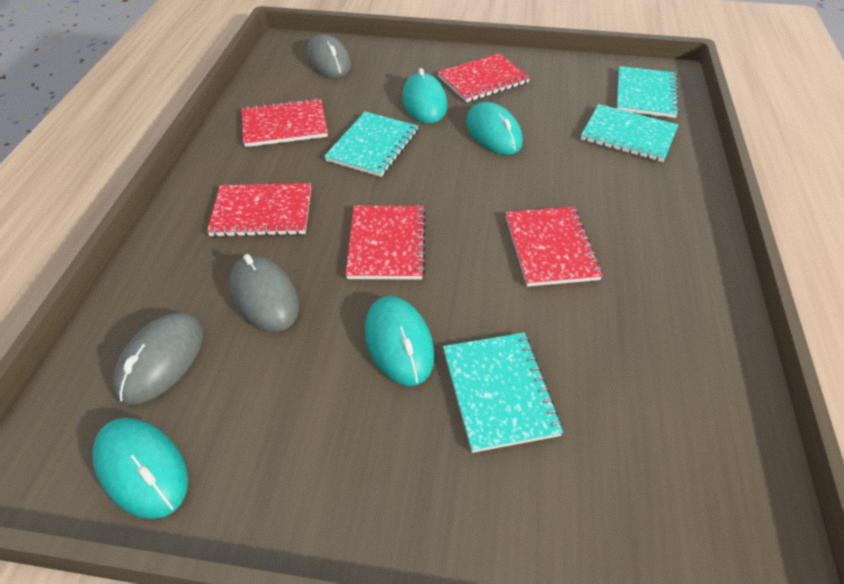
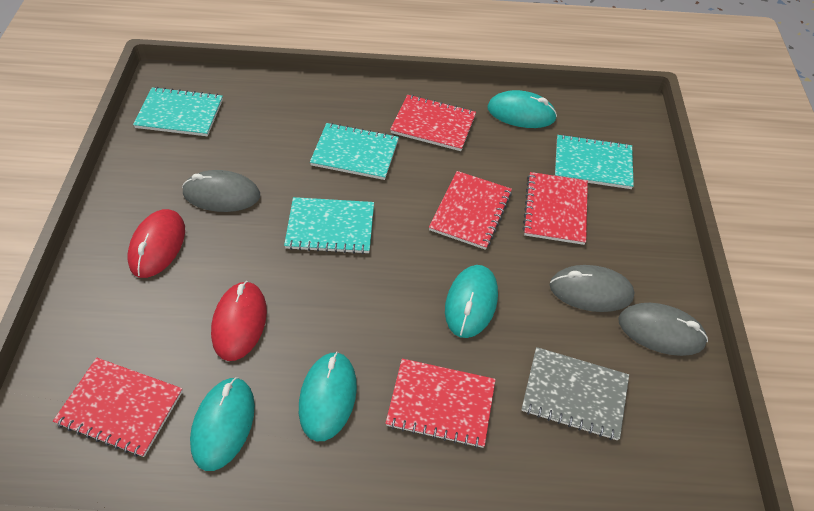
grey notebook: none = 0 -> [521,347,629,440] = 1
red mouse: none = 0 -> [128,209,185,278] [211,281,267,361] = 2

